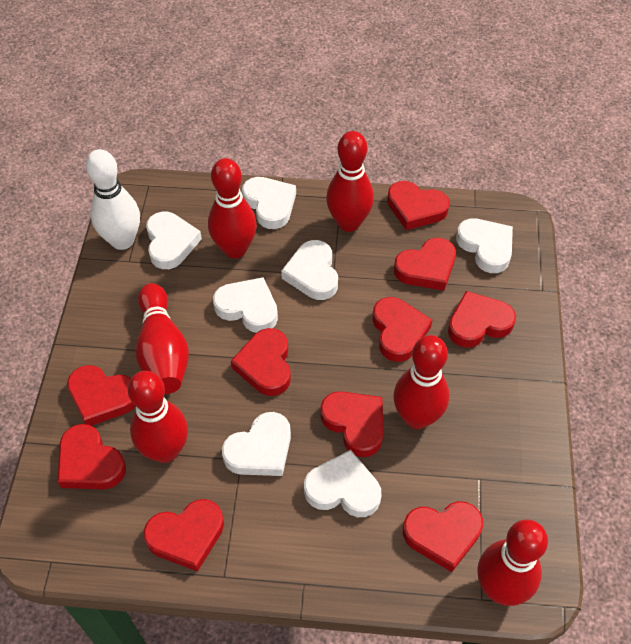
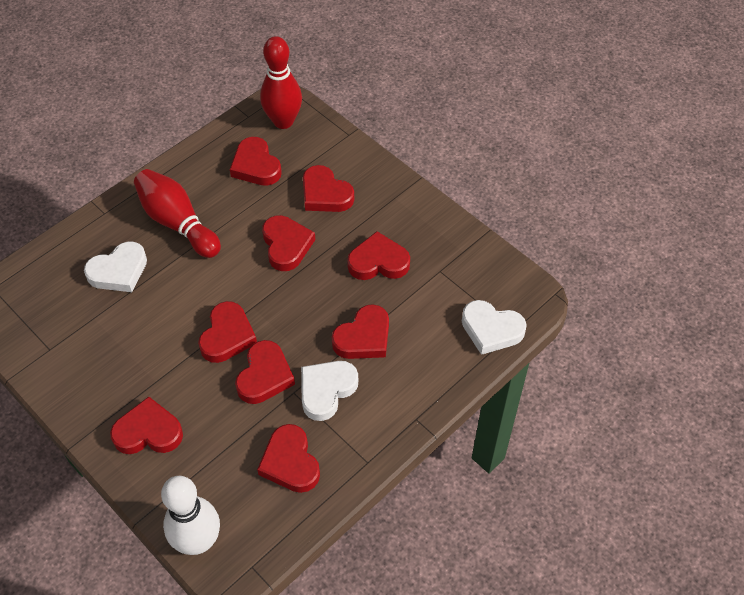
red bowling pin: [128,371,188,463] [136,283,189,394] [208,158,257,259] [326,131,374,232] [393,335,449,429] [477,520,548,606] = 6 -> [134,169,221,258] [260,36,302,129] = 2
red heart: [57,424,126,489] [67,365,136,426] [143,499,224,572] [231,328,291,396] [320,391,383,457] [373,297,432,362] [387,181,450,230] [394,238,456,291] [403,501,483,572] [448,291,516,348] = 10 -> [110,397,183,454] [198,301,257,363] [230,137,282,186] [235,340,295,404] [257,424,320,493] [262,215,315,271] [303,165,354,212] [332,304,389,359] [347,231,410,280] = 9
white heart: [146,212,202,269] [213,277,278,333] [222,412,291,476] [242,177,296,229] [281,240,338,300] [304,450,381,517] [456,218,513,273] = 7 -> [84,242,147,292] [301,361,358,421] [462,300,527,355] = 3

